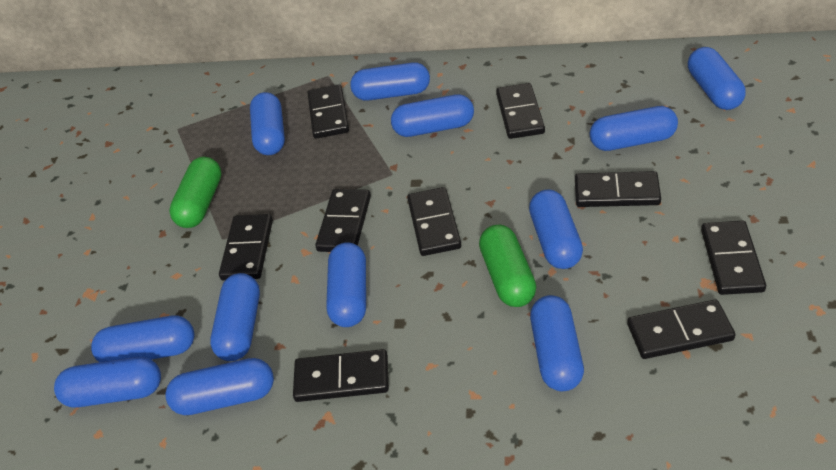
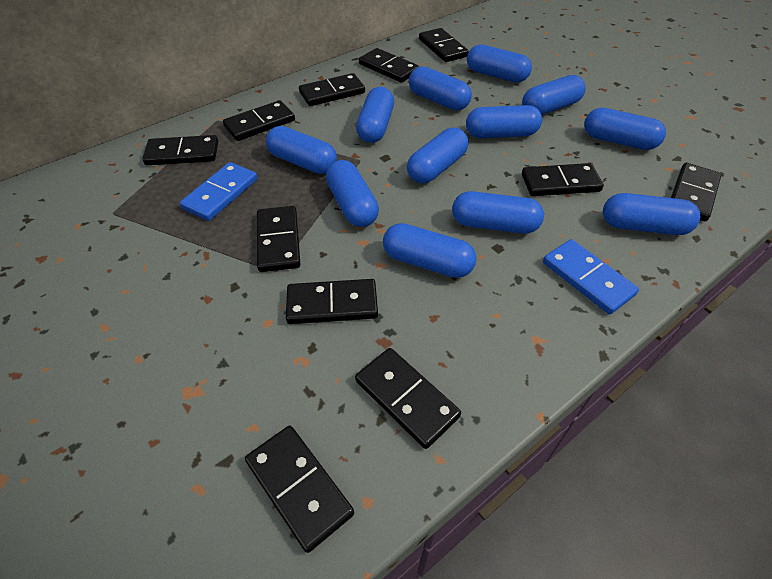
black domino: [219,214,273,281] [293,349,389,402] [307,84,349,139] [315,189,371,252] [407,187,461,256] [496,83,545,139] [575,171,661,207] [627,300,735,359] [701,221,766,295] = 9 -> [142,135,218,165] [223,100,295,141] [245,426,354,553] [257,206,301,272] [286,279,378,324] [299,73,365,106] [355,348,461,449] [359,48,419,83] [419,28,469,62] [522,163,604,196] [671,163,722,221] = 11
blue domino: none = 0 -> [180,162,258,221] [543,239,639,314] = 2
green capsule: [169,157,222,228] [479,224,536,307] = 2 -> none = 0

